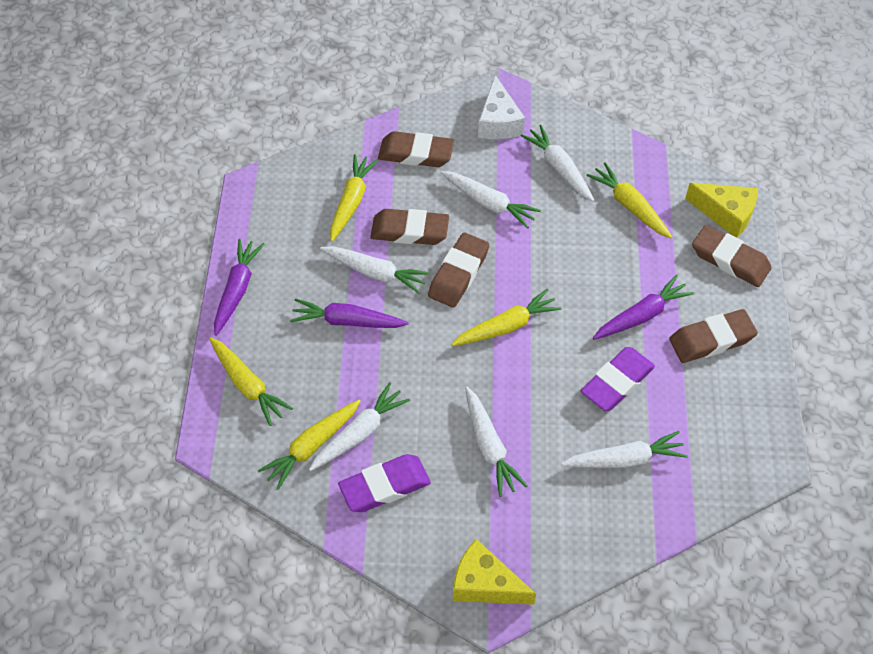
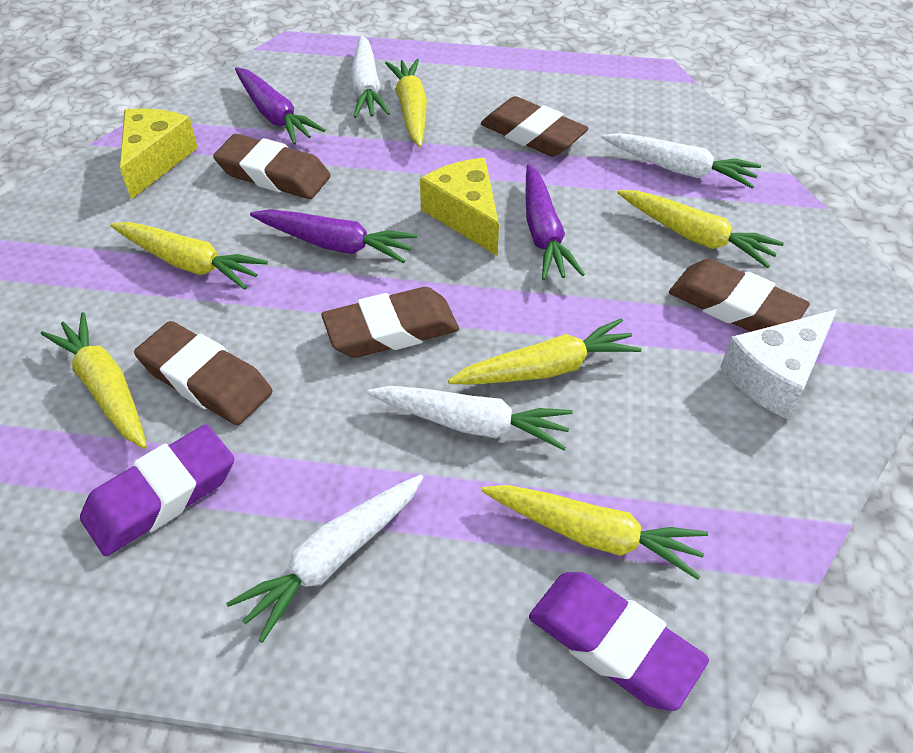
white carrot: [309,383,410,471] [320,246,430,294] [441,171,541,229] [465,386,527,497] [521,125,595,202] [561,431,688,468] = 6 -> [226,474,424,643] [351,35,390,118] [367,386,573,450] [601,133,761,188] = 4
yellow carrot: [209,337,293,426] [258,400,361,490] [330,154,379,242] [451,289,561,346] [586,162,672,238] = 5 -> [41,312,147,449] [110,222,268,290] [385,59,427,147] [448,318,642,385] [481,485,708,580] [617,190,784,268] = 6

